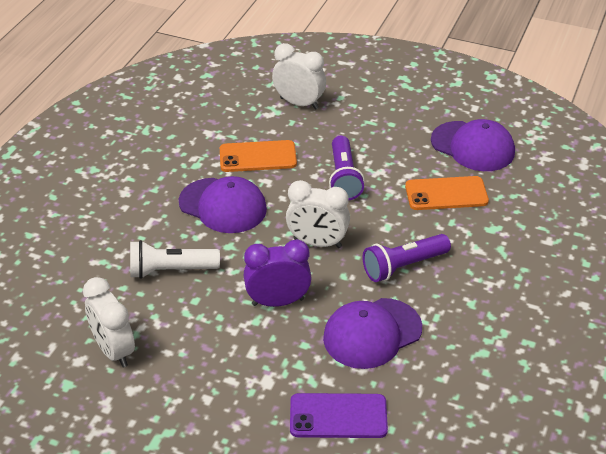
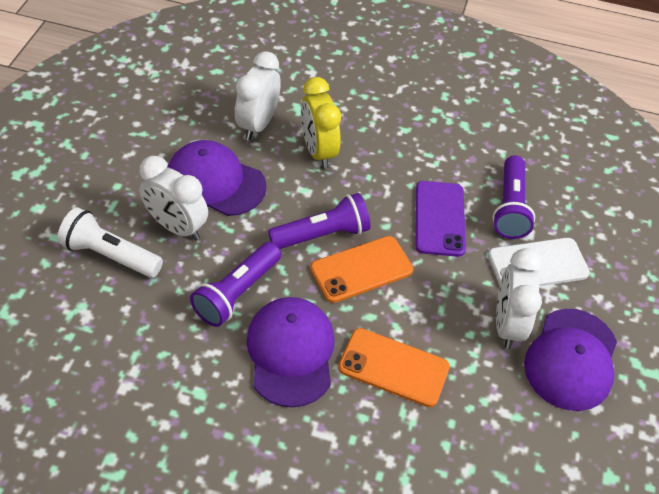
purple clock: [244,239,312,307] = 1 -> none = 0
purple flashlight: [329,136,365,200] [362,234,451,282] = 2 -> [190,242,281,327] [268,193,371,249] [492,155,535,239] = 3
white phone: none = 0 -> [488,238,590,286] = 1
yellow clock: none = 0 -> [301,77,341,169] = 1

